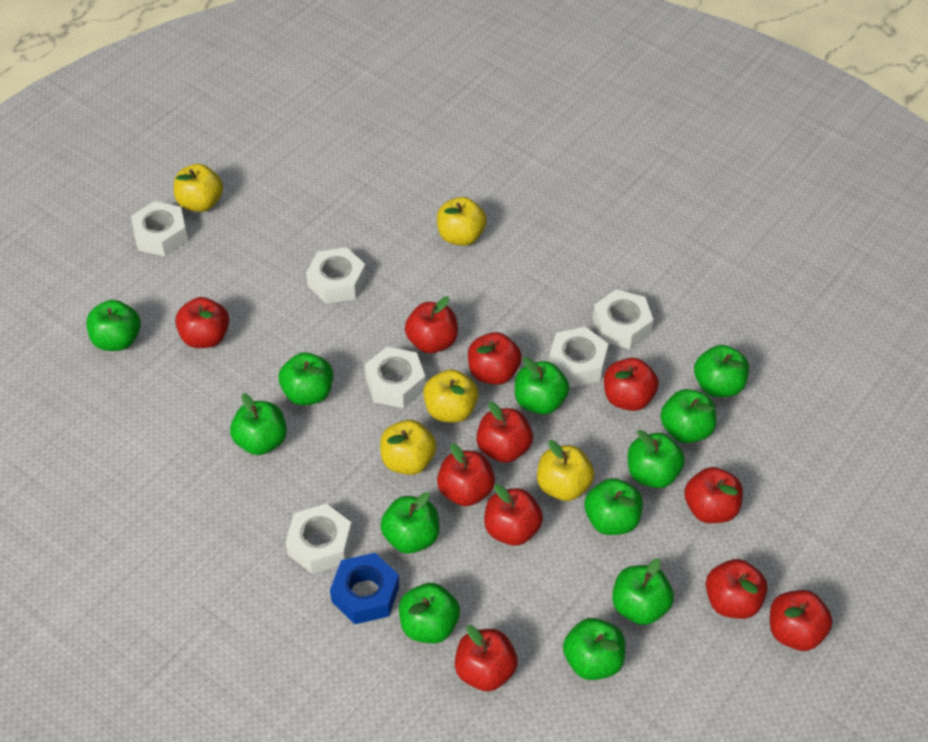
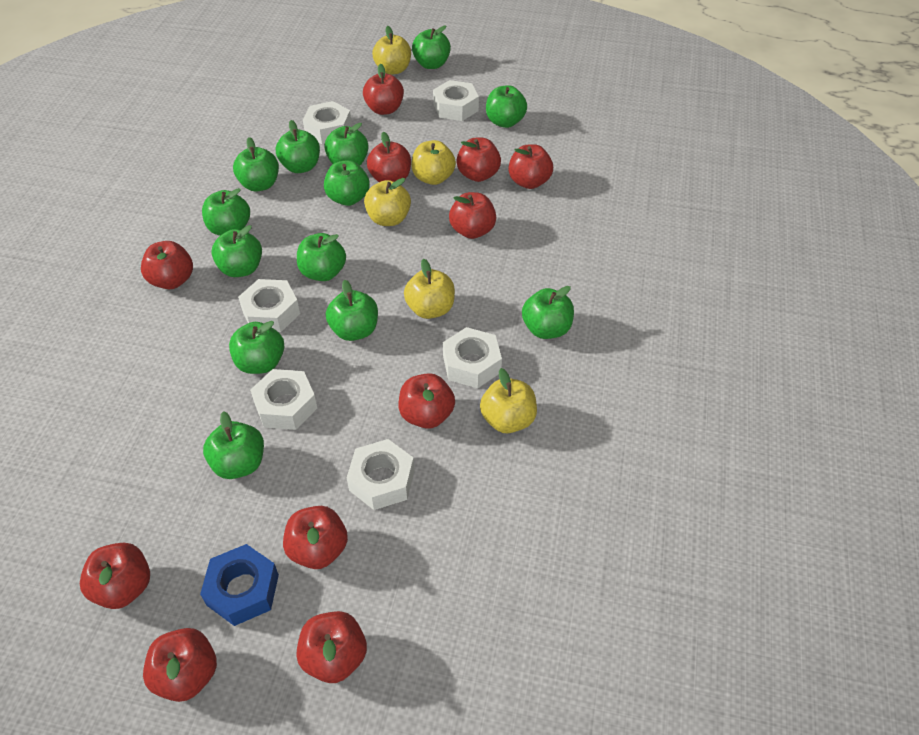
green apple: [86,300,141,351] [230,393,287,455] [279,352,333,405] [380,492,439,554] [399,583,460,643] [515,357,569,415] [563,618,625,680] [584,478,643,535] [612,558,674,625] [628,430,685,488] [660,389,717,443] [694,345,749,397] = 12 -> [202,188,250,236] [203,411,264,479] [211,225,262,277] [229,321,284,374] [233,137,279,192] [276,120,320,173] [297,233,346,281] [324,123,369,166] [324,160,370,206] [326,280,378,341] [412,26,451,69] [486,85,527,128] [522,286,574,339] = 13

